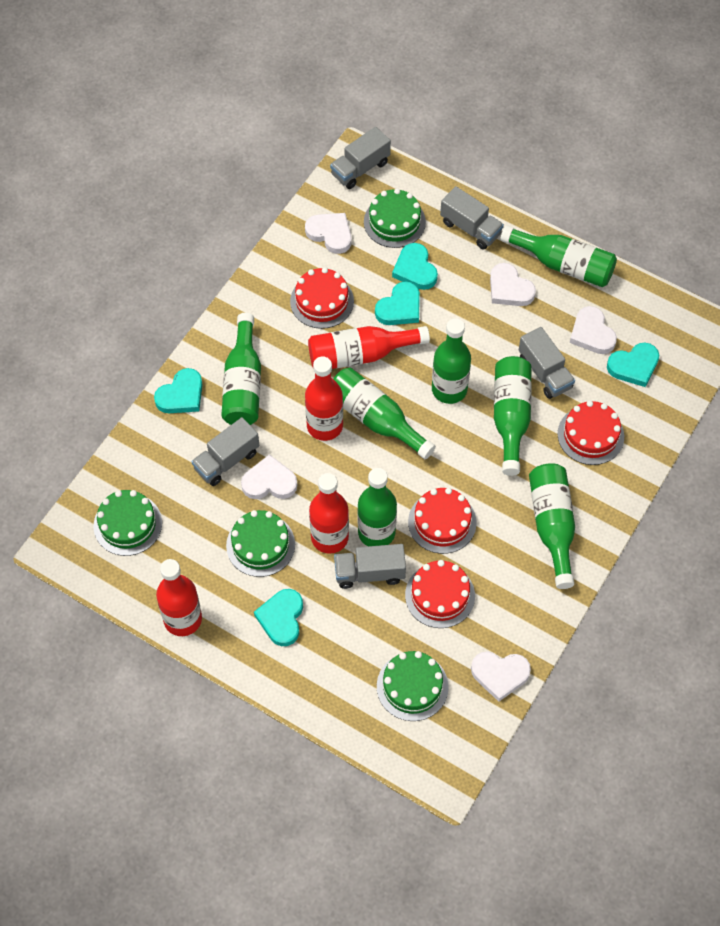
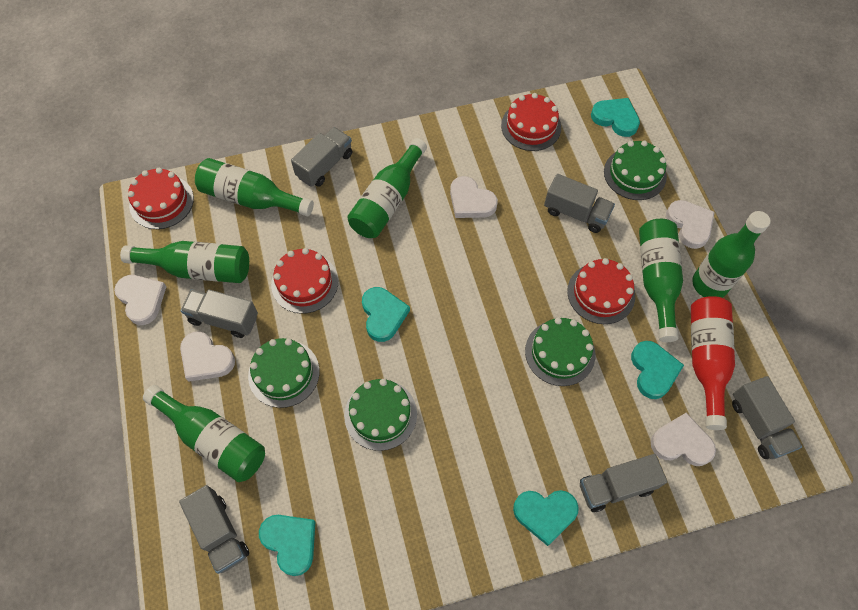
green bottle: [221,313,261,425] [333,368,436,459] [357,468,397,546] [432,318,471,404] [494,356,532,476] [500,225,617,287] [529,463,575,589] = 7 -> [120,241,249,283] [143,385,265,482] [195,158,314,216] [347,138,427,238] [639,219,683,342] [692,211,770,298] = 6
grey truck: [191,417,260,486] [330,127,391,189] [334,544,406,589] [440,186,504,250] [519,327,575,399] = 5 -> [179,485,249,574] [181,289,258,338] [291,127,352,187] [544,174,615,233] [580,454,668,512] [732,376,802,459] = 6
red bottle: [156,559,202,636] [305,356,343,441] [308,326,430,369] [309,473,349,554] = 4 -> [691,296,735,430] = 1

